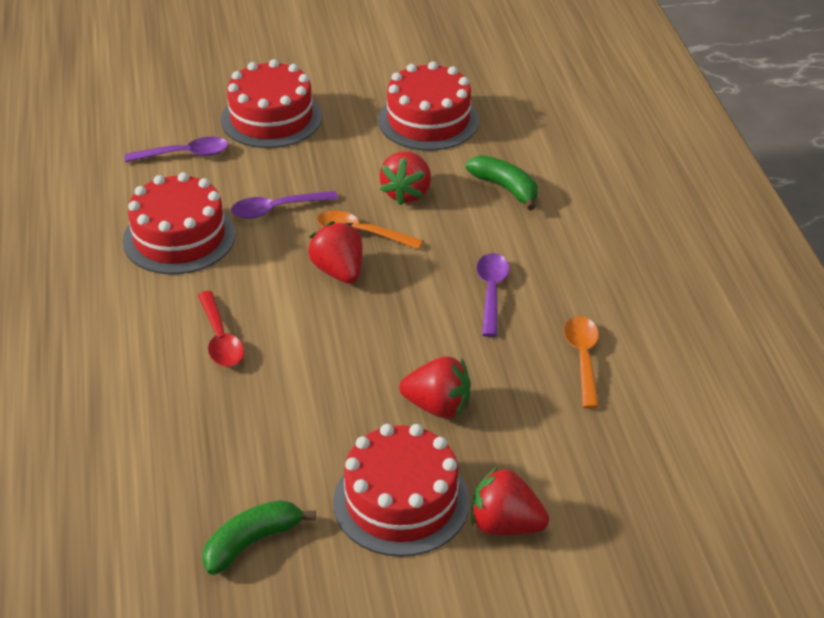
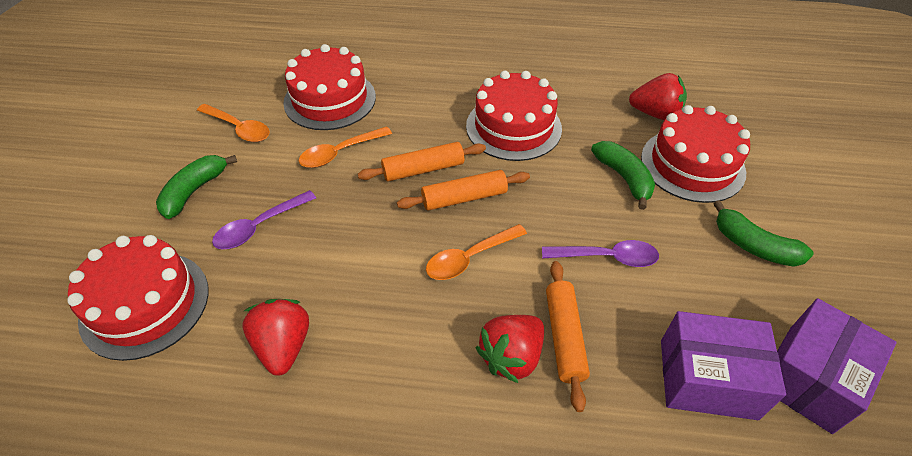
green banana: [203,500,316,575] [466,155,537,210] = 2 -> [156,155,237,219] [591,141,655,210] [713,200,814,267] = 3
orange rolling pin: none = 0 -> [358,142,486,181] [397,170,530,211] [546,261,590,412] = 3
orange spoon: [317,210,423,249] [564,316,599,409] = 2 -> [197,104,270,142] [299,126,392,168] [426,224,527,280] = 3
purple box: none = 0 -> [661,311,786,420] [777,298,896,434] = 2
purple spoon: [125,137,228,162] [231,191,338,219] [476,253,510,337] = 3 -> [212,190,316,249] [542,240,659,267] = 2
red spoon: [198,291,244,367] = 1 -> none = 0
red strawberry: [308,221,362,284] [379,152,431,205] [399,356,471,418] [471,466,549,535] = 4 -> [242,299,309,376] [475,315,544,383] [629,73,687,120] = 3

